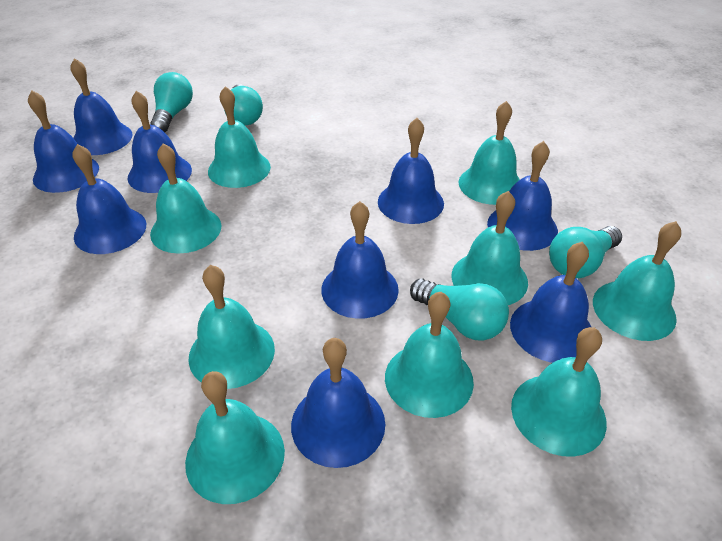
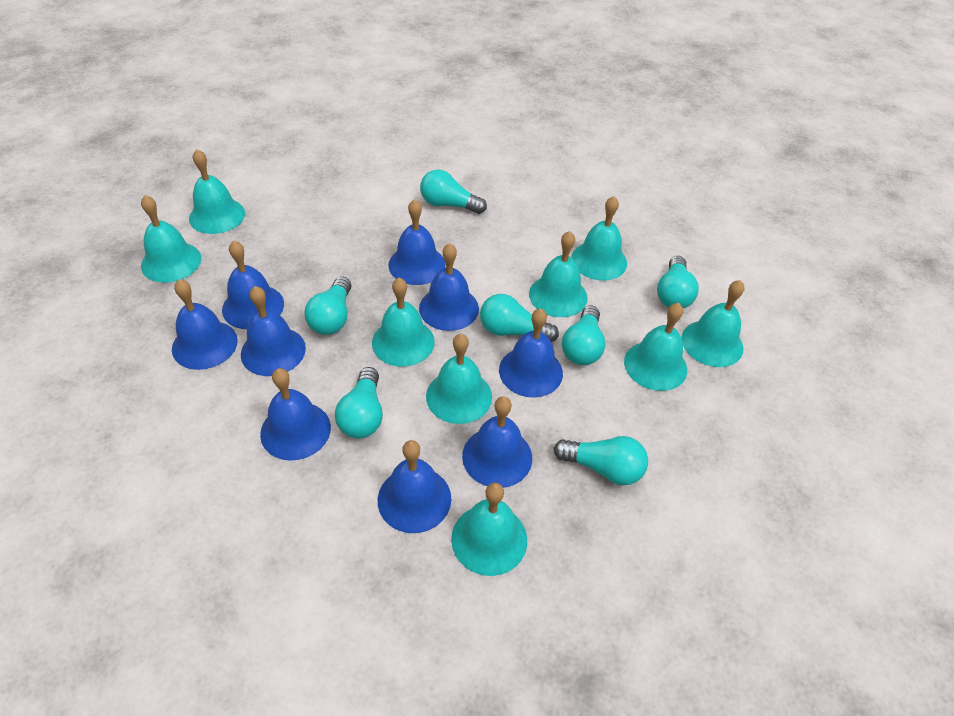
turquoise light bulb: [151,72,193,133] [224,84,263,126] [410,279,509,341] [549,226,622,278] = 4 -> [304,277,351,335] [335,367,383,438] [420,169,487,214] [480,294,559,342] [553,436,648,485] [562,305,605,365] [657,256,699,308] = 7

